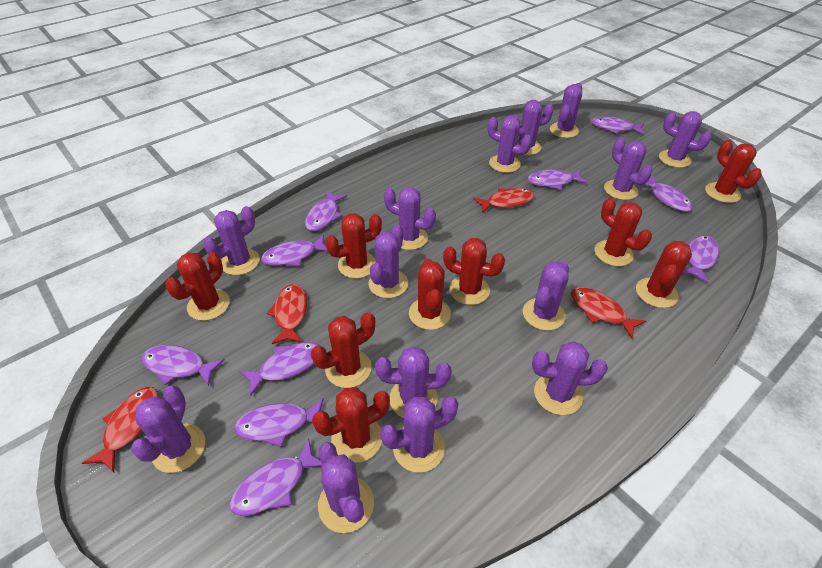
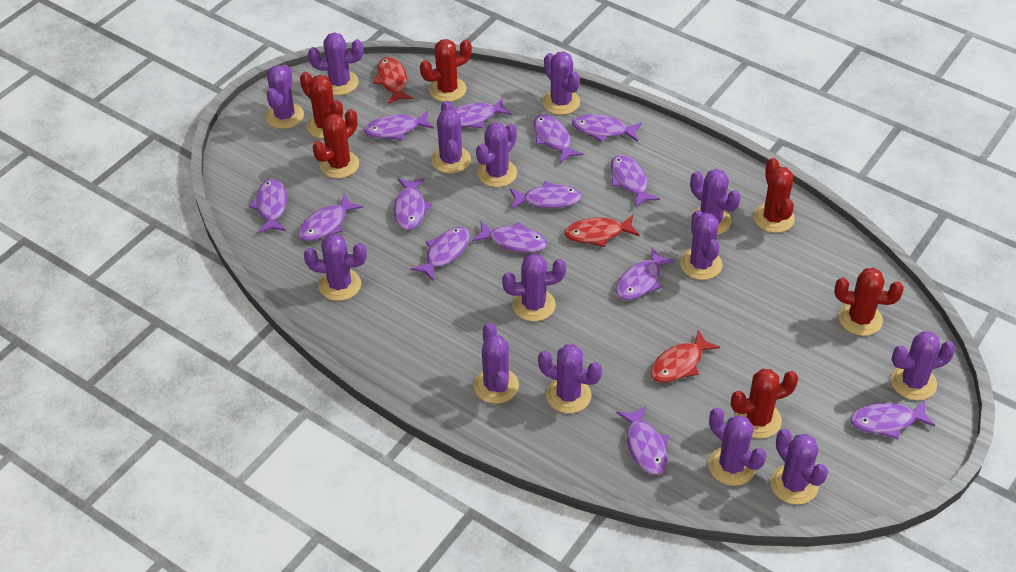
purple fish: [141,345,224,386] [230,438,322,516] [234,398,324,447] [239,342,322,396] [261,235,327,266] [305,191,347,231] [528,170,588,190] [592,117,645,134] [644,176,693,212] [683,235,720,283] = 10 -> [249,179,287,233] [298,194,363,241] [364,110,434,140] [394,178,432,230] [410,227,470,282] [453,97,512,128] [472,221,547,253] [510,181,582,209] [534,114,583,163] [572,114,642,142] [611,155,660,207] [616,248,676,300] [616,405,669,475] [851,401,936,439] = 14
red cactus: [165,252,230,321] [311,312,375,388] [312,387,390,463] [325,213,382,279] [409,259,451,330] [443,238,505,305] [595,198,652,266] [636,241,692,308] [705,140,762,203] = 9 -> [300,72,345,139] [312,109,359,178] [420,39,472,102] [731,369,799,438] [753,158,795,233] [834,268,904,336] = 6
red fish: [82,387,158,472] [267,284,307,344] [473,188,534,213] [571,287,646,339] = 4 -> [373,57,413,104] [564,215,639,247] [650,330,720,383] = 3

